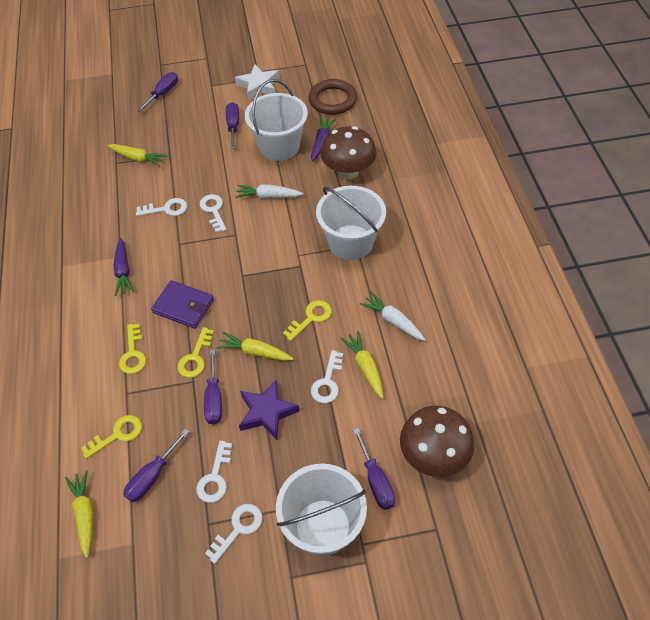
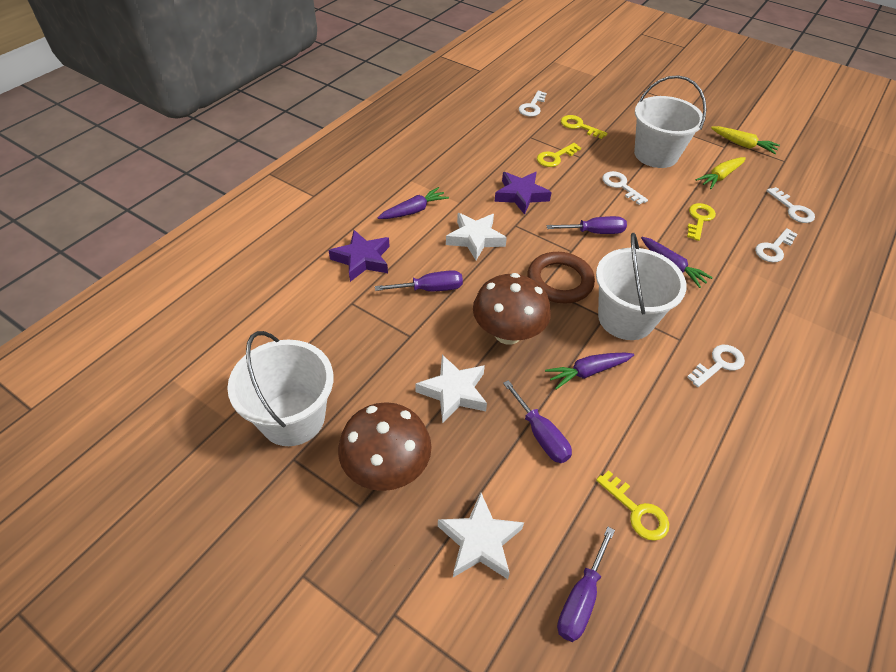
purple carrot: [114,238,134,296] [311,117,336,162] = 2 -> [378,187,449,219] [545,353,634,390] [641,237,713,288] = 3
purple screwdriver: [123,429,189,502] [137,72,178,112] [204,349,222,424] [226,102,239,149] [353,428,395,510] = 5 -> [375,270,463,291] [503,380,572,463] [546,216,627,234] [557,527,615,642] = 4
purple star: [239,379,300,440] = 1 -> [329,230,390,282] [494,172,552,215] = 2
purple wallet: [151,280,214,329] = 1 -> none = 0
white carrot: [235,185,303,199] [360,292,425,341] = 2 -> none = 0
white star: [235,64,280,100] = 1 -> [415,355,487,424] [438,492,524,579] [446,213,507,260] = 3
yellow carrot: [65,470,93,558] [107,144,167,167] [216,332,294,361] [340,331,384,399] = 4 -> [696,157,746,189] [711,126,780,154] = 2

